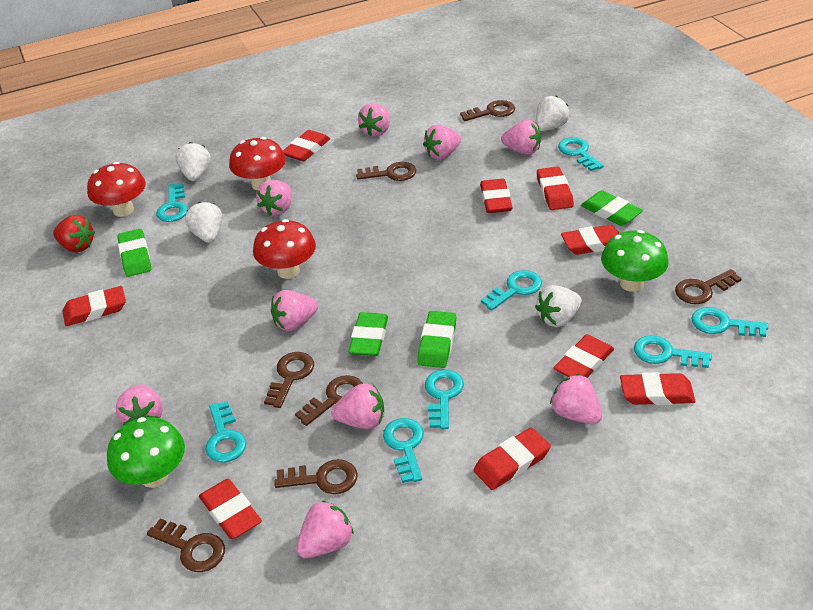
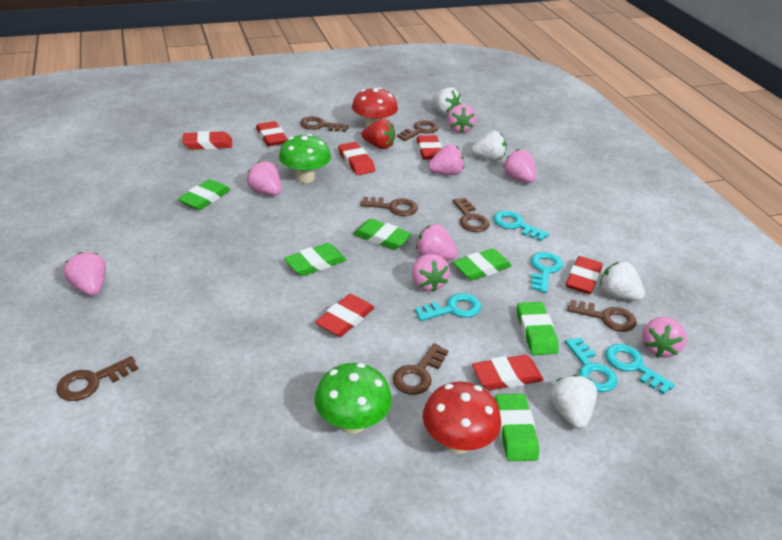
green eraser: [117,229,151,277] [348,312,388,356] [417,311,456,368] [581,190,643,226] = 4 -> [178,179,231,210] [284,243,346,276] [353,219,412,250] [453,248,512,280] [495,394,539,461] [517,302,559,355] = 6
pink strawberry: [116,385,163,425] [256,180,292,216] [271,290,318,331] [296,500,354,558] [331,383,384,429] [358,103,390,137] [423,125,461,159] [501,120,541,155] [550,374,602,424] = 9 -> [64,252,106,296] [247,161,281,196] [412,254,450,292] [416,224,458,260] [428,144,464,175] [448,104,476,133] [503,149,536,183] [642,317,687,358] = 8
red eraser: [62,286,126,326] [199,479,262,539] [283,130,330,162] [473,428,551,490] [480,179,513,213] [537,166,574,210] [554,334,614,378] [561,225,619,255] [620,372,695,405] = 9 -> [182,131,232,150] [256,121,288,146] [315,294,375,337] [338,142,375,175] [416,135,442,160] [472,355,544,390] [566,256,603,294] = 7
red mushroom: [87,162,146,217] [229,137,286,190] [253,219,316,279] = 3 -> [352,87,398,127] [423,382,501,454] = 2
turquoise key: [156,183,188,222] [205,401,246,463] [383,418,424,483] [425,369,464,429] [481,270,542,311] [558,137,604,171] [634,335,712,368] [691,307,768,337] = 8 -> [415,293,481,321] [493,211,549,241] [531,252,563,293] [565,337,617,392] [605,344,675,395] = 5

